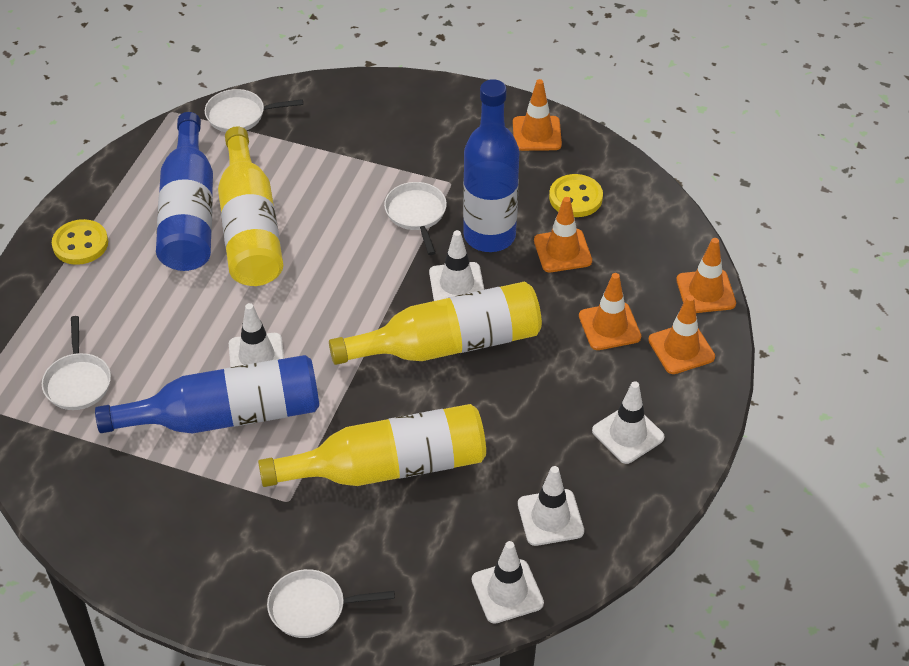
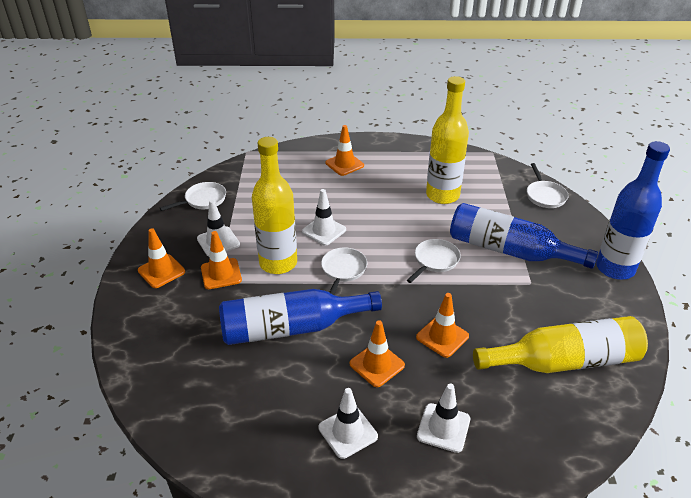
white traffic cone: [229,303,284,367] [429,230,484,301] [472,541,544,624] [518,466,584,546] [592,381,665,464] = 5 -> [197,200,240,256] [302,189,346,246] [319,388,378,459] [417,384,470,453] = 4
yellow button: [52,219,108,265] [549,174,603,217] = 2 -> none = 0

